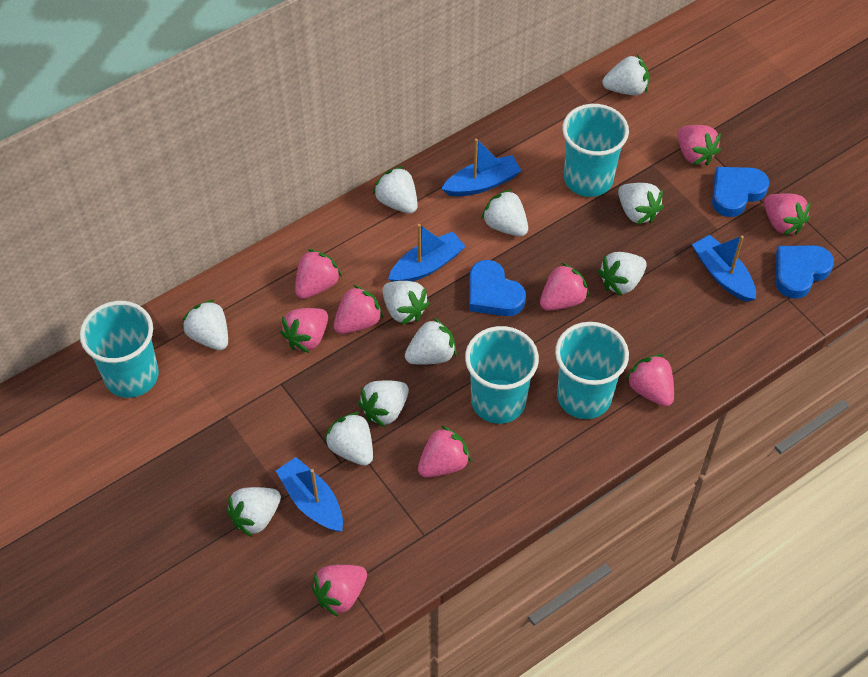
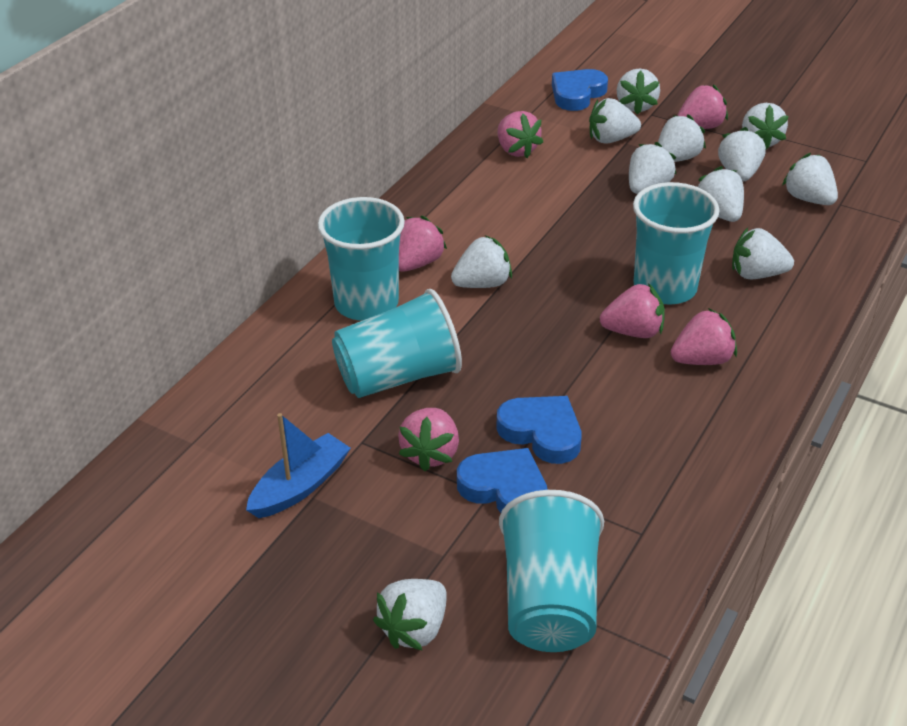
blue boat: [276,457,343,532] [388,224,466,282] [441,139,522,196] [692,235,756,302] = 4 -> [246,413,351,518] = 1
pink strawberry: [280,308,328,353] [295,249,342,299] [311,565,367,617] [333,285,383,334] [418,426,471,478] [540,263,589,311] [626,354,674,407] [677,125,721,166] [764,193,811,235] = 9 -> [398,408,459,471] [399,216,447,272] [498,111,543,158] [600,283,665,338] [671,308,737,365] [677,84,728,129] = 6

